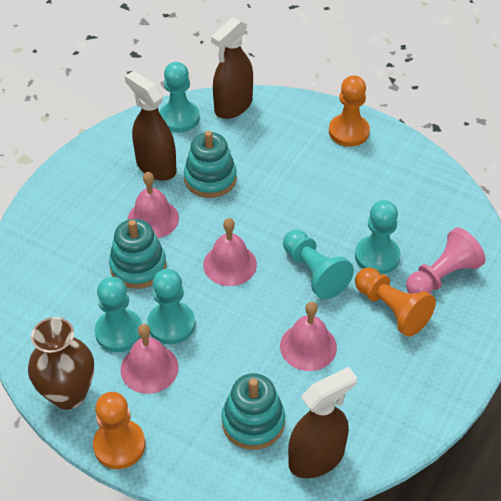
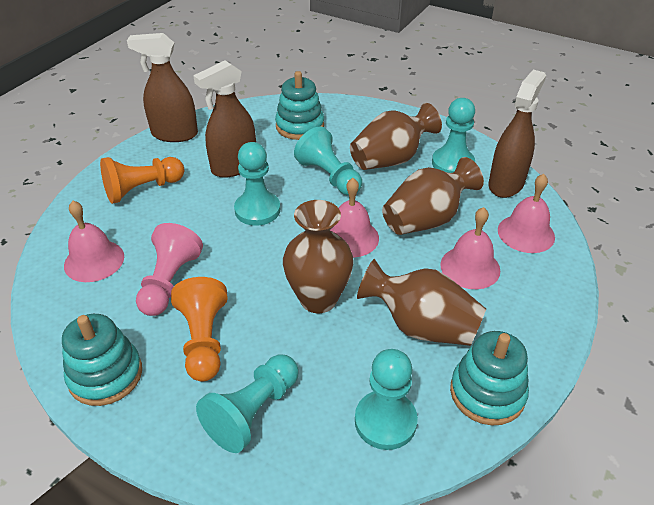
brown vase: [28,317,94,410] = 1 -> [283,200,354,313] [350,103,442,170] [357,259,486,346] [382,157,484,235] = 4
orange pawn: [93,392,145,469] [329,75,370,147] [355,267,436,337] = 3 -> [100,157,184,204] [171,277,228,382] = 2

